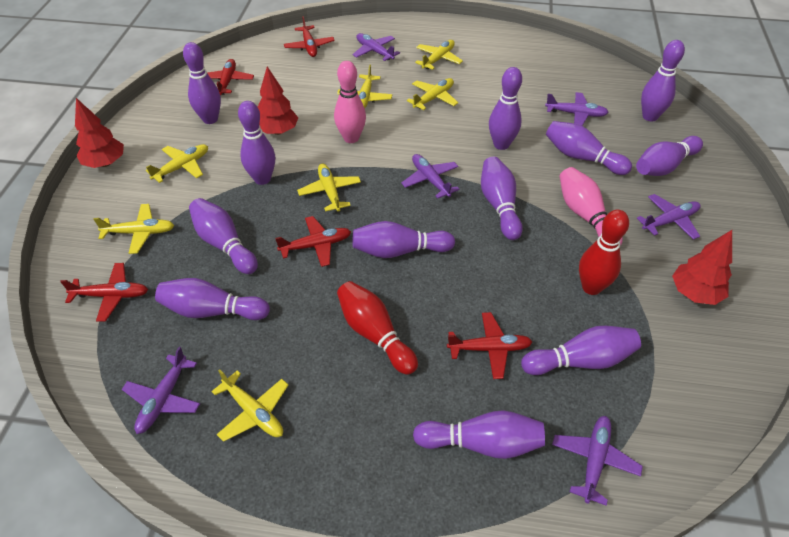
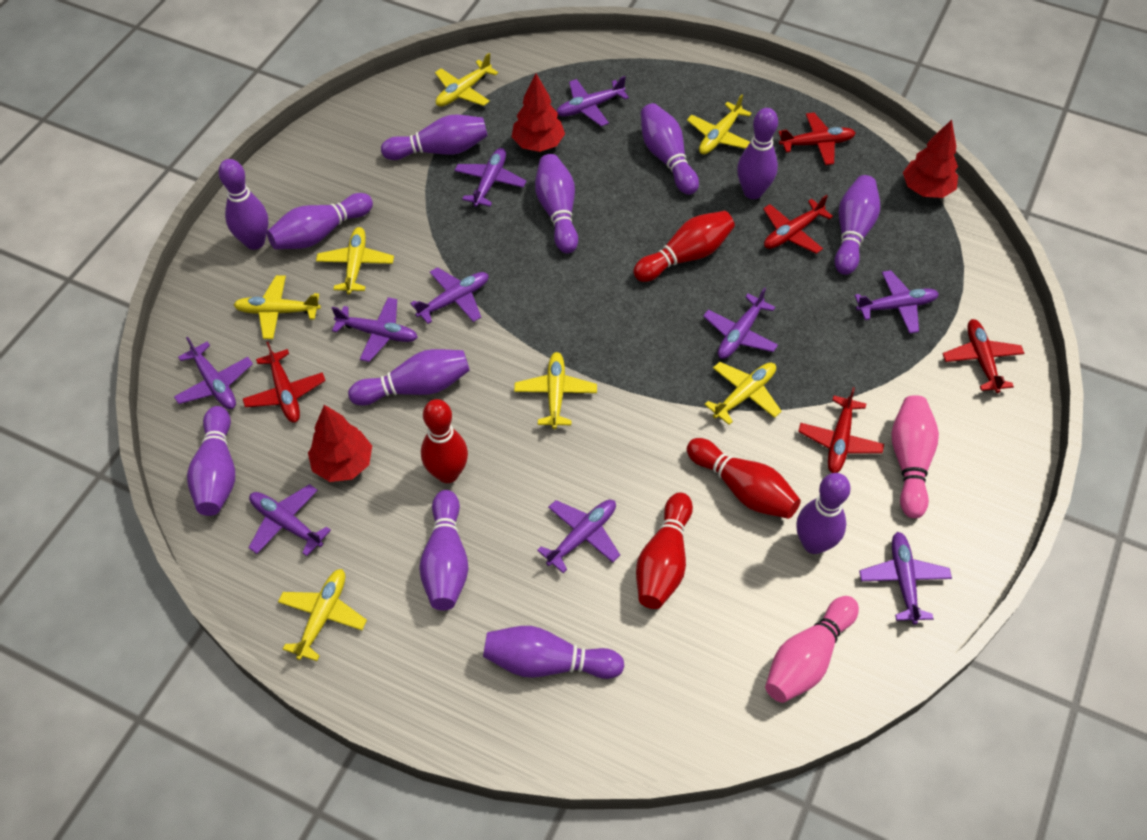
purple plane: [122,347,200,434] [353,33,400,61] [401,154,459,199] [545,92,609,126] [552,416,643,506] [637,194,701,240] = 6 -> [174,337,253,409] [249,484,331,556] [332,297,418,362] [410,267,489,324] [454,148,526,207] [537,500,620,573] [557,76,629,126] [703,287,778,359] [854,270,939,334] [859,532,952,625] = 10
red bowling pin: [337,281,418,375] [579,210,629,295] = 2 -> [421,399,468,483] [633,211,735,282] [636,493,693,609] [687,438,801,519] = 4

